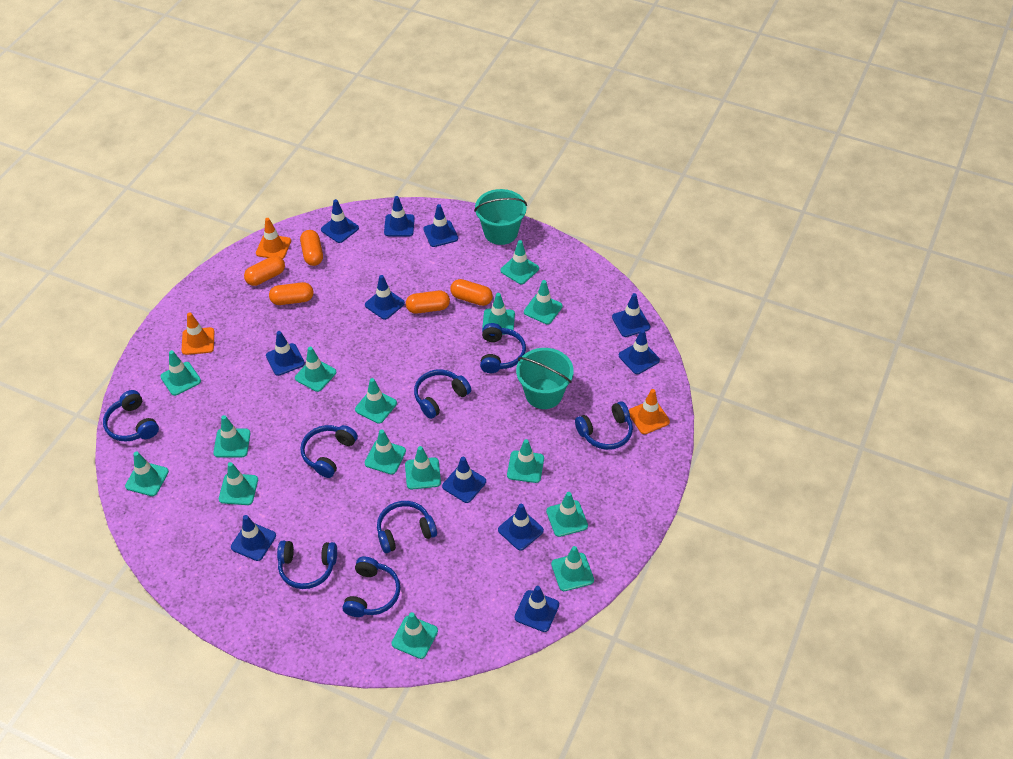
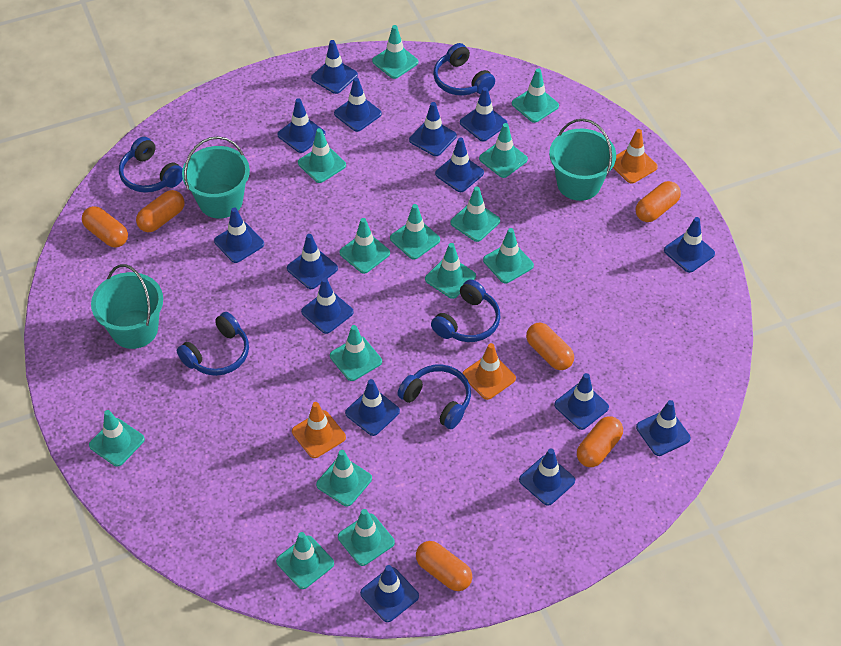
blue headphones: [103,390,159,442] [277,541,337,589] [300,425,358,478] [342,556,400,617] [377,501,437,553] [414,369,471,419] [480,323,526,373] [575,401,633,450] = 8 -> [119,137,183,193] [177,312,249,376] [398,365,471,429] [431,279,501,342] [433,43,495,96] = 5
blue traffic cone: [231,515,276,561] [266,331,305,376] [321,199,359,243] [365,275,405,320] [384,196,415,237] [423,204,458,247] [442,457,486,503] [498,504,544,551] [514,586,559,632] [612,293,650,337] [619,329,660,374] = 11 -> [214,208,264,263] [277,98,326,153] [287,234,338,289] [301,278,354,334] [311,40,358,94] [334,77,382,132] [345,379,400,436] [360,565,419,622] [409,102,457,156] [435,137,484,192] [460,87,507,141] [519,449,575,506] [554,373,609,430] [636,400,691,456] [664,217,715,273] = 15
orange capsule: [244,256,285,286] [269,282,313,305] [300,230,323,266] [406,291,450,314] [450,279,493,306] = 5 -> [82,206,128,247] [136,190,185,232] [416,541,472,591] [526,323,574,370] [577,416,623,467] [636,181,681,222] = 6
turquoise bucket: [474,189,527,245] [516,348,574,409] = 2 -> [91,264,163,349] [182,136,250,219] [549,119,616,201] = 3
turquoise traffic cone: [125,452,169,496] [160,350,201,396] [213,415,250,457] [219,462,258,505] [295,347,336,392] [355,378,397,424] [364,429,406,475] [392,612,438,659] [405,446,441,490] [482,293,515,335] [500,240,539,284] [507,439,544,483] [524,280,563,324] [546,492,588,537] [551,546,594,591] = 15 -> [89,410,145,467] [276,532,334,589] [298,128,346,183] [316,450,372,507] [330,325,382,381] [338,509,395,566] [339,218,390,274] [372,25,418,79] [390,204,440,260] [425,243,476,299] [450,186,500,242] [479,123,528,178] [483,228,534,283] [512,68,559,123] = 14

